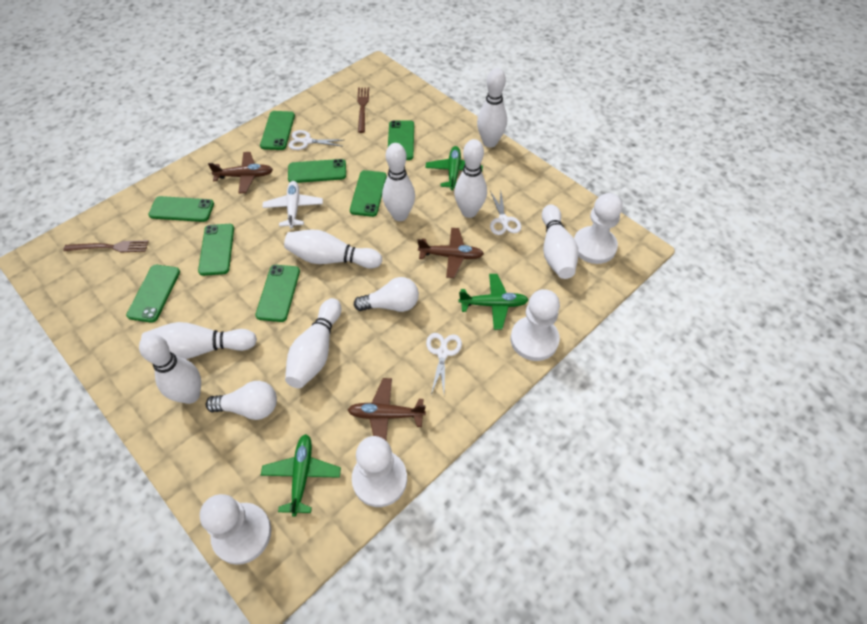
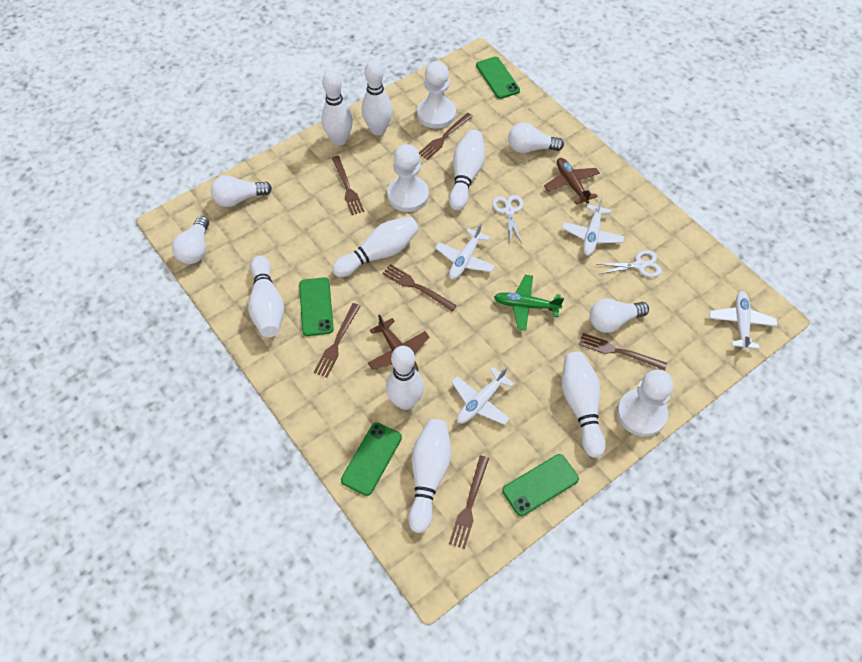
brown fork: [63,240,149,252] [357,87,369,133] = 2 -> [314,303,360,378] [332,156,364,215] [382,264,457,311] [419,113,473,160] [449,455,489,549] [579,333,667,370] = 6
brown plane: [208,152,273,194] [348,378,426,440] [417,228,484,278] = 3 -> [368,314,430,371] [544,158,600,204] = 2
green phone: [126,265,180,323] [148,196,214,222] [198,224,234,276] [255,265,300,322] [260,111,295,150] [288,159,346,183] [350,170,387,217] [388,120,414,160] = 8 -> [299,277,334,336] [341,423,402,496] [476,57,520,99] [502,454,579,516] = 4
green plane: [261,434,341,517] [425,146,483,190] [459,274,529,330] = 3 -> [494,275,564,331] = 1
white light bulb: [206,381,277,420] [354,277,419,312] = 2 -> [172,216,209,264] [211,175,272,207] [508,123,564,153] [590,298,649,333] = 4
white pawn: [200,494,271,565] [352,436,407,507] [511,289,560,361] [574,193,623,264] = 4 -> [387,144,429,212] [417,61,456,129] [617,370,673,437] = 3
white plane: [262,181,323,229] = 1 -> [435,223,495,280] [451,367,514,425] [562,197,624,256] [709,291,777,351] = 4
white scissors: [288,130,343,150] [426,333,462,394] [490,191,521,235] = 3 -> [492,195,523,244] [597,250,662,277] = 2

